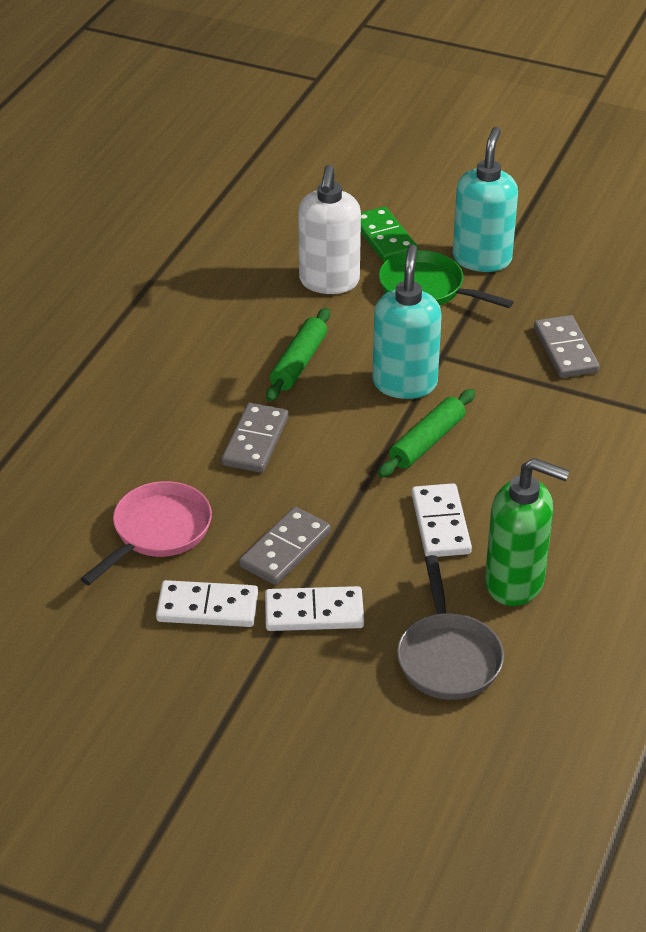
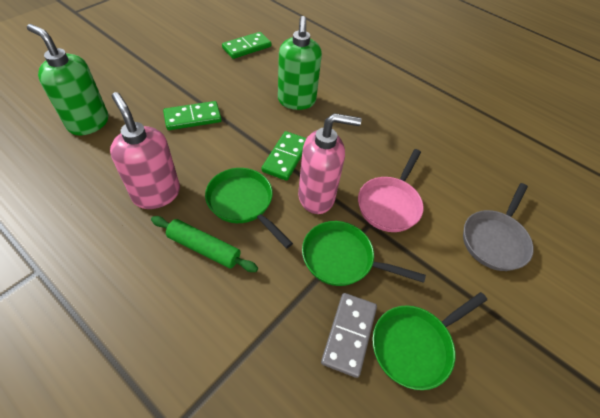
green domino: [361,207,418,262] = 1 -> [163,101,222,130] [222,32,271,59] [261,131,306,181] = 3
green pan: [379,250,513,308] = 1 -> [205,168,293,249] [302,221,426,286] [372,292,487,390] = 3
green rolling pin: [266,308,330,402] [378,389,475,478] = 2 -> [151,216,258,272] = 1
green soap dispenser: [485,458,569,606] = 1 -> [27,24,108,135] [278,16,322,110] = 2
grey domino: [221,403,288,473] [239,507,331,585] [534,315,600,378] = 3 -> [321,293,377,378] = 1
pink soap dispenser: none = 0 -> [110,92,180,209] [298,113,361,214] = 2
turquoise soap dispenser: [373,244,442,399] [453,127,518,272] = 2 -> none = 0
white domino: [156,580,258,627] [265,586,364,631] [412,483,472,557] = 3 -> none = 0
white soap dispenser: [298,165,361,294] = 1 -> none = 0

